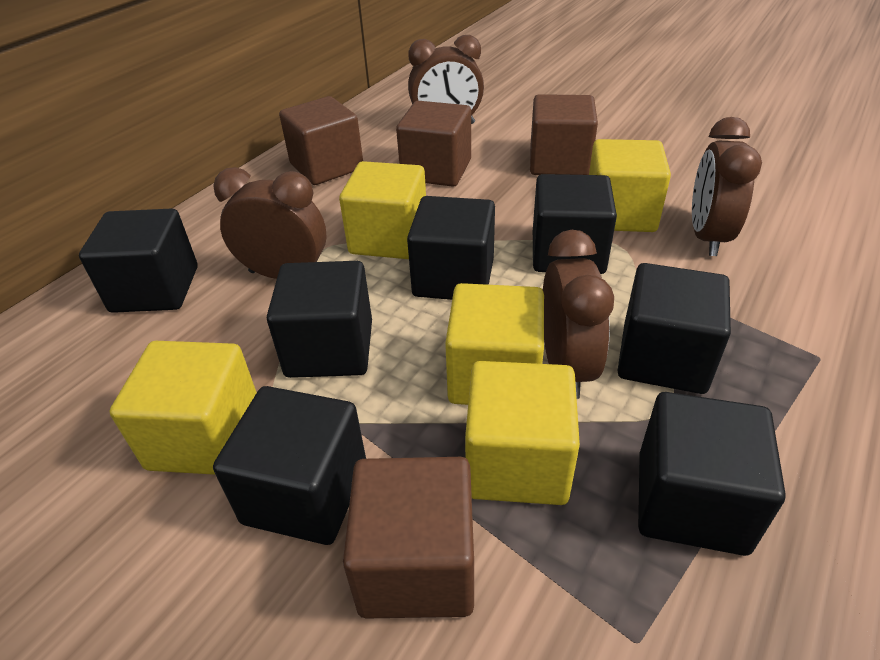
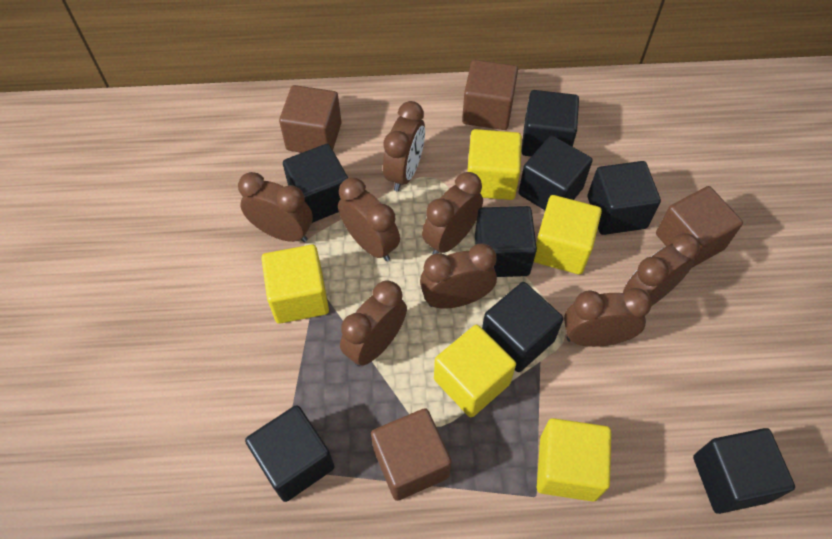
black cube: [79,208,198,313] [213,386,366,545] [267,261,372,378] [407,196,495,300] [533,174,617,274] [617,263,731,394] [638,392,786,556] = 7 -> [245,405,335,502] [283,144,348,223] [475,206,537,277] [482,282,563,372] [519,136,593,210] [521,90,579,157] [588,161,661,235] [693,428,795,514] = 8
brown clock: [213,167,327,279] [408,35,484,124] [543,230,614,399] [692,117,762,256] = 4 -> [238,172,313,242] [338,178,400,261] [340,281,407,366] [383,101,425,191] [420,244,497,309] [422,172,483,254] [564,288,652,347] [623,233,700,305] = 8

